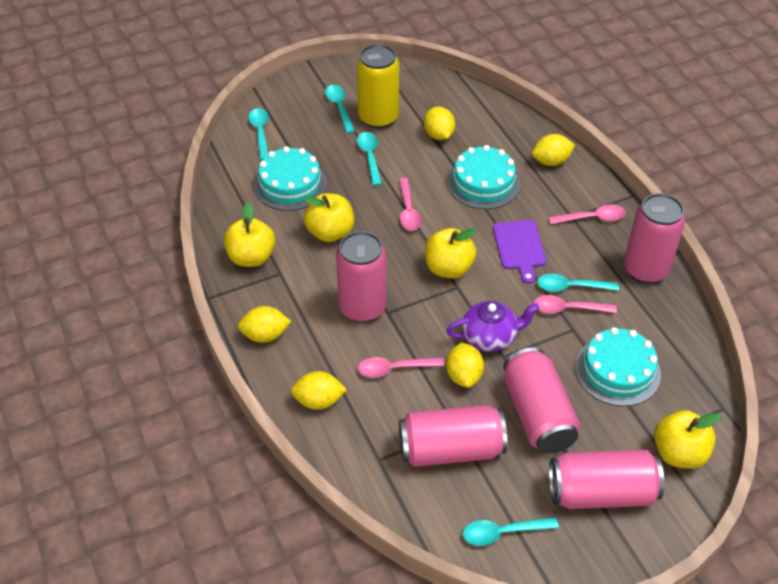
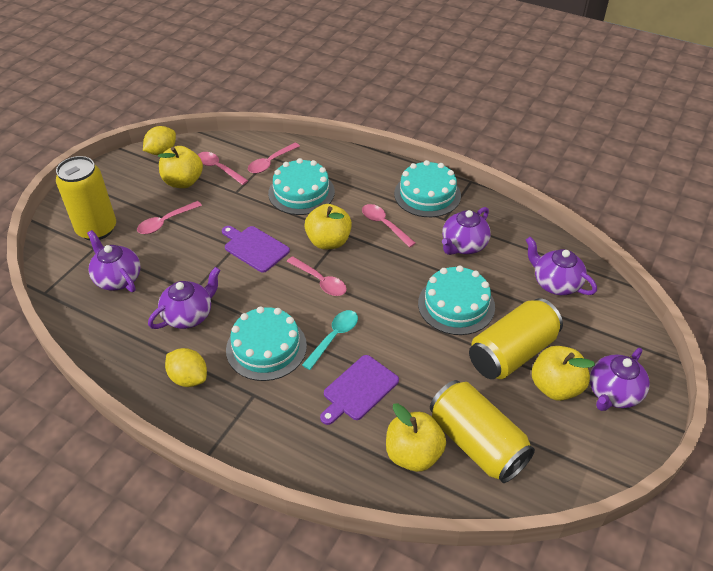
pink can: [336,231,387,323] [399,405,507,467] [503,347,580,454] [549,450,664,509] [624,193,685,284] = 5 -> none = 0
pink spoon: [358,357,445,377] [399,178,422,231] [533,295,617,314] [549,205,626,224] = 4 -> [137,201,202,234] [198,152,248,185] [248,143,300,174] [287,256,347,296] [362,204,416,248] = 5
purple cutting board: [493,220,546,284] = 1 -> [222,226,290,273] [320,355,399,425] = 2
purple teapot: [446,301,539,352] = 1 -> [87,230,141,292] [148,267,220,329] [442,207,491,255] [526,237,597,295] [590,348,650,411] = 5
turquoise cake: [254,146,327,211] [447,145,520,209] [575,327,661,406] = 3 -> [226,306,307,381] [268,158,335,215] [394,160,461,217] [418,265,495,335] = 4
turquoise spoon: [248,108,269,160] [325,85,355,133] [357,132,382,186] [463,517,559,546] [537,274,619,292] = 5 -> [302,310,358,370] = 1
yellow can: [357,44,399,129] = 1 -> [56,156,116,240] [430,380,535,483] [469,298,563,379] = 3
yellow lemon: [238,306,291,343] [291,371,347,410] [424,106,455,140] [446,342,484,388] [532,134,575,166] = 5 -> [143,126,176,155] [165,348,207,387] = 2

